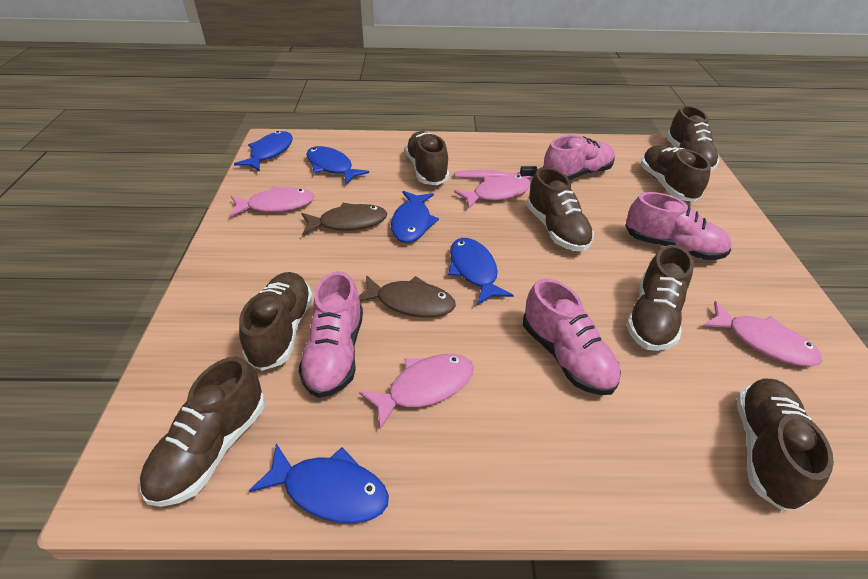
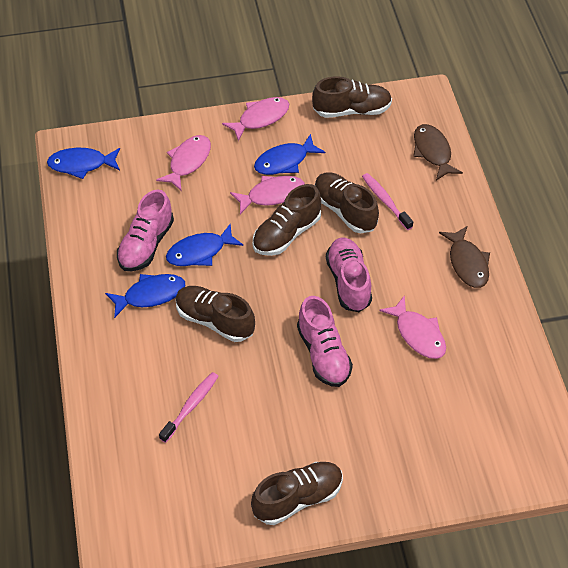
blue fish: [234,131,293,172] [249,444,389,523] [306,146,369,184] [391,191,439,243] [448,238,514,305] = 5 -> [47,148,120,179] [105,274,185,318] [166,224,243,266] [254,134,325,175] = 4
brown shoe: [140,356,265,507] [239,272,313,371] [405,131,449,185] [526,167,594,251] [626,245,694,351] [640,145,711,202] [666,105,719,172] [737,378,834,511] = 8 -> [176,286,255,342] [251,462,343,525] [253,184,321,256] [312,76,392,118] [314,172,379,233] = 5
pink shoe: [298,271,363,398] [523,278,621,395] [543,135,615,180] [625,192,732,260] = 4 -> [117,190,174,271] [297,296,353,387] [326,238,372,312] = 3
pink toothbrush: [455,166,538,179] = 1 -> [159,372,219,443] [362,173,413,230] = 2

